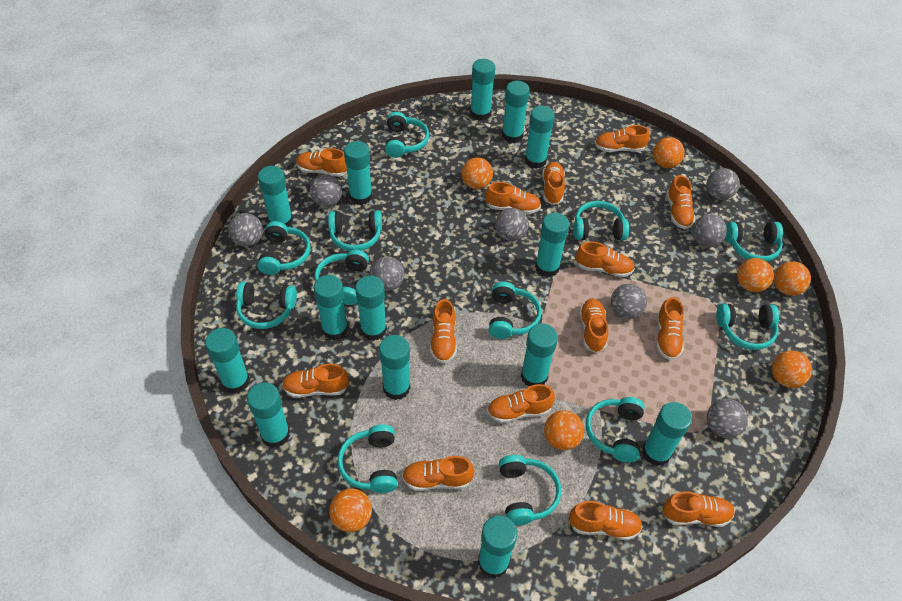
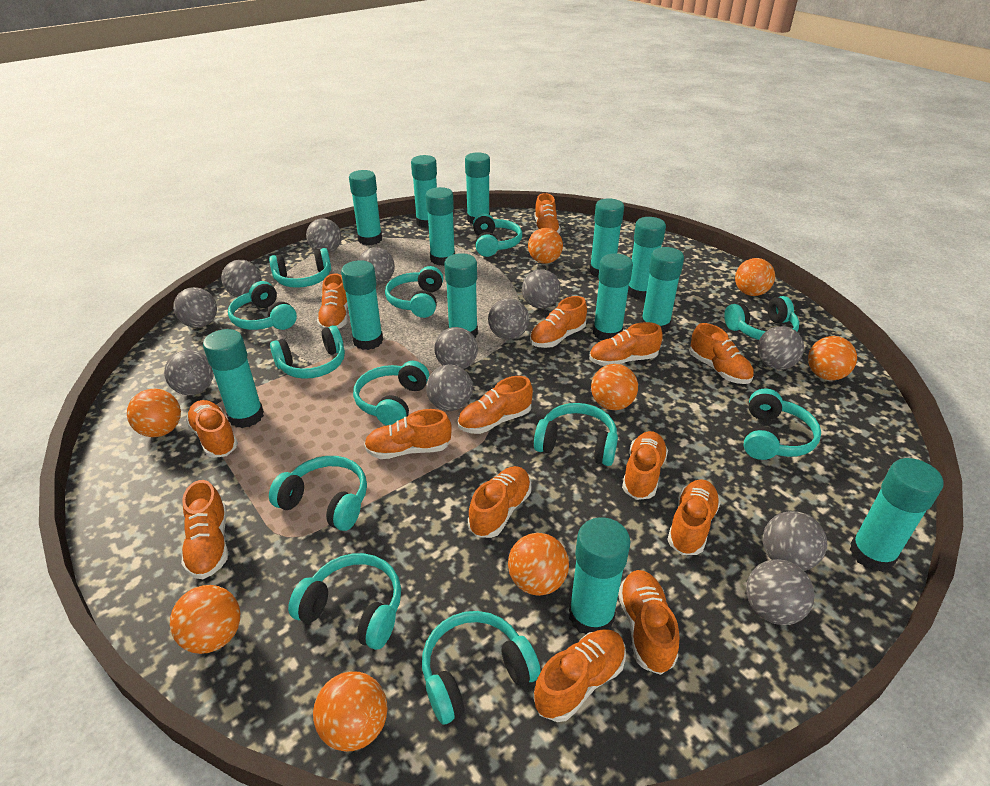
grey ball: [228,213,263,247] [310,174,342,207] [370,256,405,291] [495,208,529,241] [611,284,647,319] [692,214,727,247] [707,168,740,200] [707,399,748,438] = 8 -> [164,350,214,395] [173,287,217,328] [221,260,261,297] [306,218,341,253] [358,247,395,285] [426,365,473,411] [434,327,478,369] [488,298,529,340] [522,269,561,308] [746,559,815,625] [757,326,804,370] [763,511,827,571] = 12
orange ball: [329,488,372,532] [462,157,493,189] [544,410,584,450] [653,137,685,168] [737,258,774,292] [772,351,812,388] [774,261,811,296] = 7 -> [127,389,181,437] [170,585,240,654] [313,672,387,752] [508,533,569,596] [528,228,563,264] [591,364,638,410] [735,258,775,296] [808,336,857,380] = 8
turquoise glue stick: [205,328,250,393] [247,383,290,448] [258,166,293,227] [314,275,348,340] [344,141,372,205] [355,275,387,341] [379,335,410,400] [470,59,495,121] [478,515,517,578] [502,81,530,143] [521,323,558,386] [524,106,555,169] [535,213,570,277] [642,402,692,466] = 14 -> [203,329,264,428] [341,260,383,350] [349,170,382,245] [411,155,437,228] [426,187,455,266] [444,253,478,338] [465,152,490,224] [569,517,630,634] [589,198,624,278] [593,253,633,340] [628,217,666,300] [641,247,684,334] [849,458,944,572] = 13

